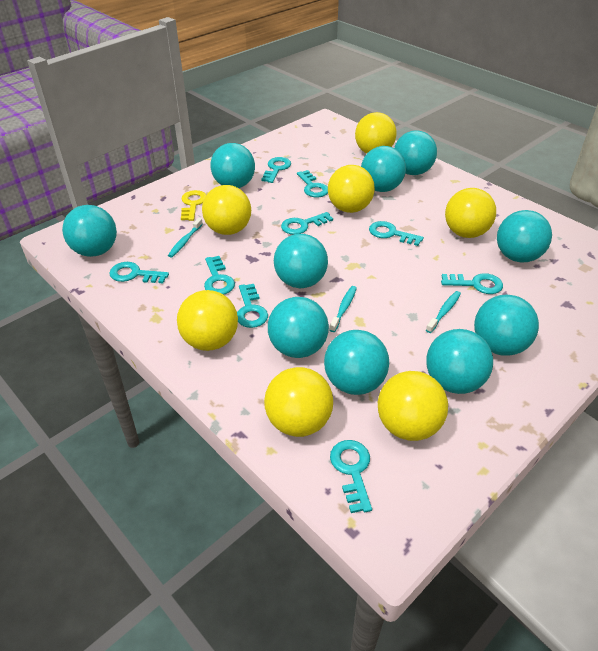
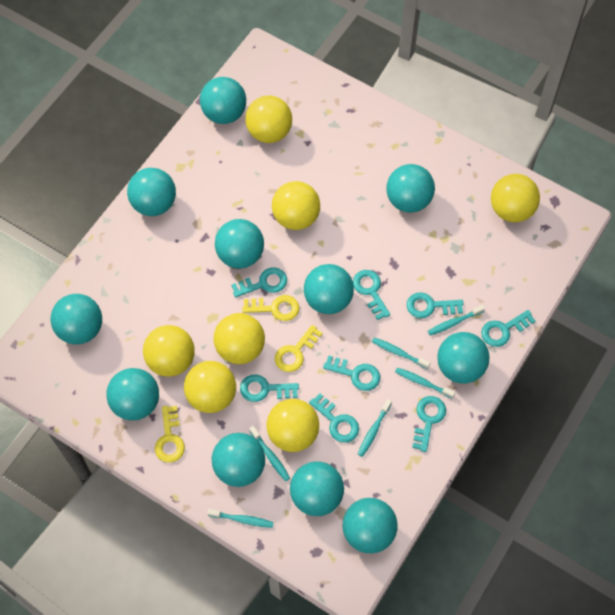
turquoise ball: [62,205,117,257] [210,143,255,188] [268,297,329,358] [274,234,328,288] [324,330,389,395] [361,146,406,192] [394,130,437,175] [426,329,493,394] [474,295,539,356] [497,210,552,262] = 10 -> [51,294,102,344] [106,368,159,421] [127,168,176,216] [200,77,246,124] [212,433,265,487] [215,219,264,269] [290,461,344,516] [304,264,354,314] [343,498,398,553] [386,164,435,213] [437,332,489,384] = 11
turquoise key: [109,262,169,283] [204,256,235,295] [237,284,268,328] [261,157,291,183] [281,212,333,235] [297,170,328,197] [330,440,372,513] [369,221,424,246] [441,273,503,294] = 9 -> [231,267,287,298] [240,375,299,402] [309,393,359,443] [323,355,380,391] [353,270,390,320] [407,292,464,318] [412,396,446,452] [481,310,535,347] = 8
turquoise toothbrush: [168,218,203,257] [329,286,357,332] [426,291,461,333] = 3 -> [207,509,274,528] [249,426,290,481] [358,399,392,457] [372,337,430,369] [395,368,455,398] [428,305,485,336] = 6
yellow key: [181,190,206,221] = 1 -> [155,406,185,463] [242,295,299,321] [275,325,323,372] = 3

